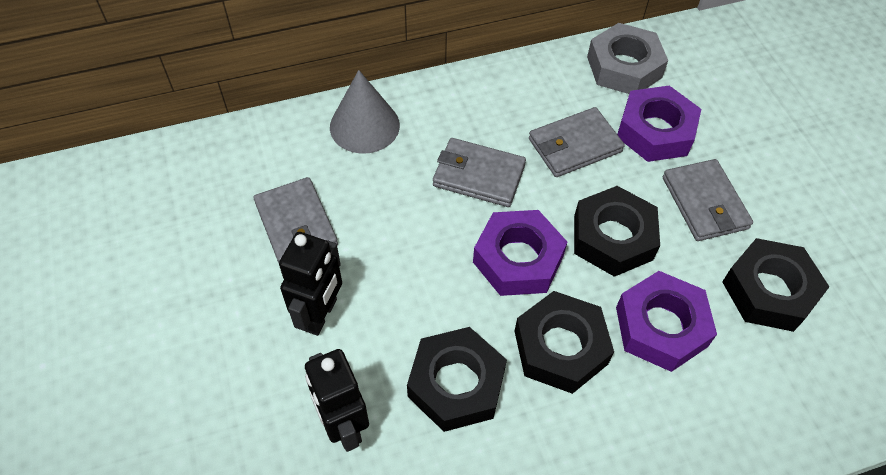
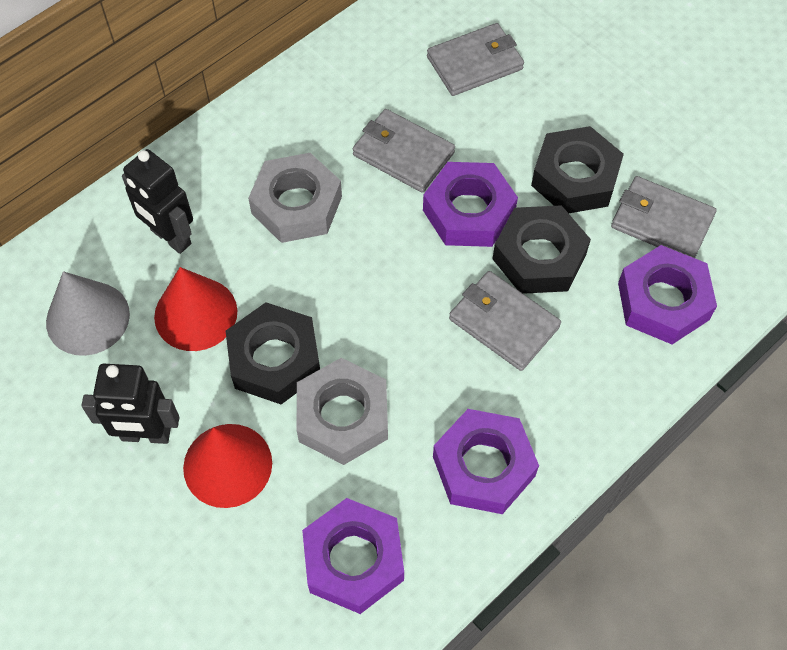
black nut: [407,327,507,432] [514,291,614,394] [574,186,660,277] [722,238,829,332] = 4 -> [226,302,320,404] [493,205,591,294] [531,126,624,213] = 3
grey nut: [587,23,668,94] = 1 -> [248,153,342,243] [297,358,388,465] = 2
purple nut: [473,210,567,296] [616,271,717,372] [617,86,701,162] = 3 -> [302,498,404,614] [423,162,518,247] [433,409,539,514] [618,245,717,344] = 4
red cone: none = 0 -> [154,267,237,351] [183,424,272,508] = 2

